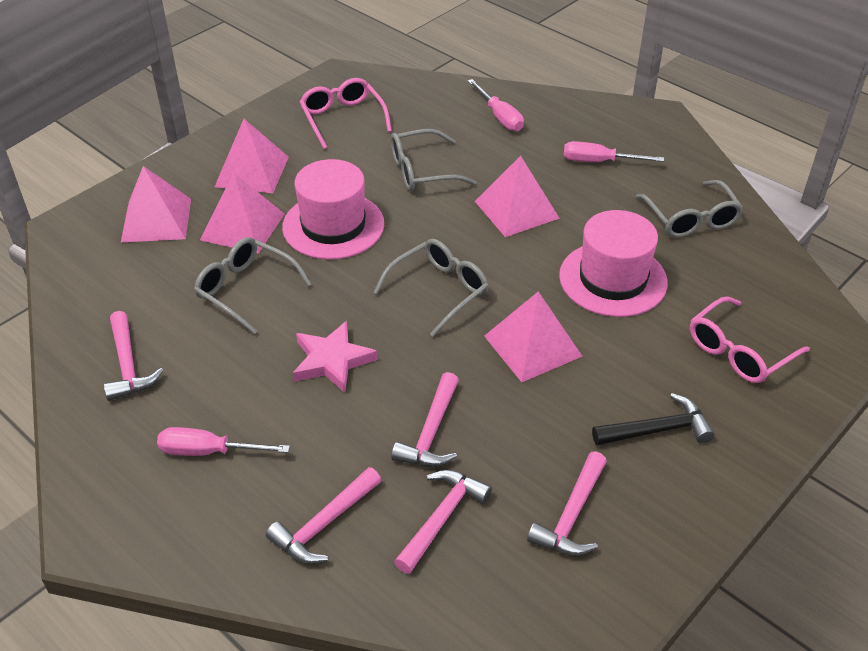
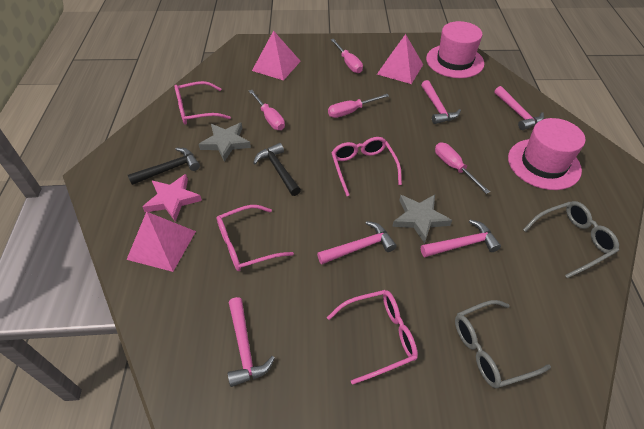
black hammer: [592,393,715,446] = 1 -> [128,148,200,185] [253,143,301,196] = 2
grey glasses: [194,237,312,334] [373,239,489,337] [391,129,477,191] [636,180,744,238] = 4 -> [455,300,551,388] [523,201,619,278] = 2
grey star: none = 0 -> [198,123,251,162] [392,195,452,243] = 2
pink glasses: [300,78,392,149] [690,296,810,383] = 2 -> [175,81,231,125] [217,205,294,271] [327,290,418,385] [331,137,402,196] = 4
pink pyramid: [121,166,191,242] [200,173,285,254] [215,119,289,193] [475,156,560,237] [484,291,582,382] = 5 -> [126,211,196,272] [252,30,301,80] [377,34,423,84] = 3
pink screwdriver: [157,427,290,456] [468,79,524,131] [563,141,664,162] = 3 -> [249,90,285,130] [328,94,389,118] [331,39,363,73] [435,143,490,194] = 4

